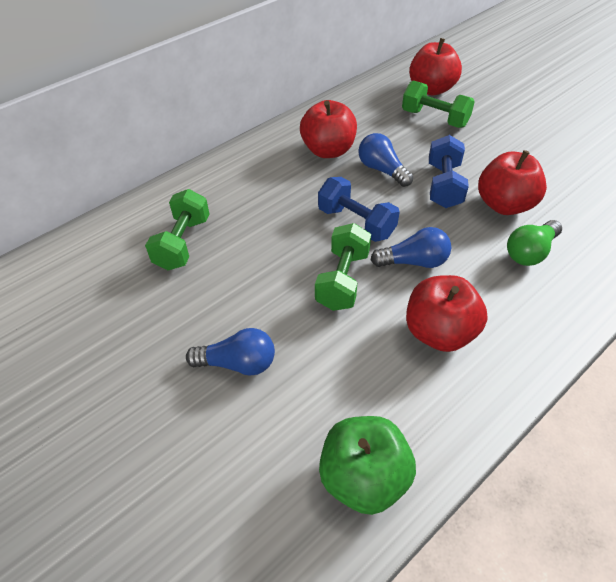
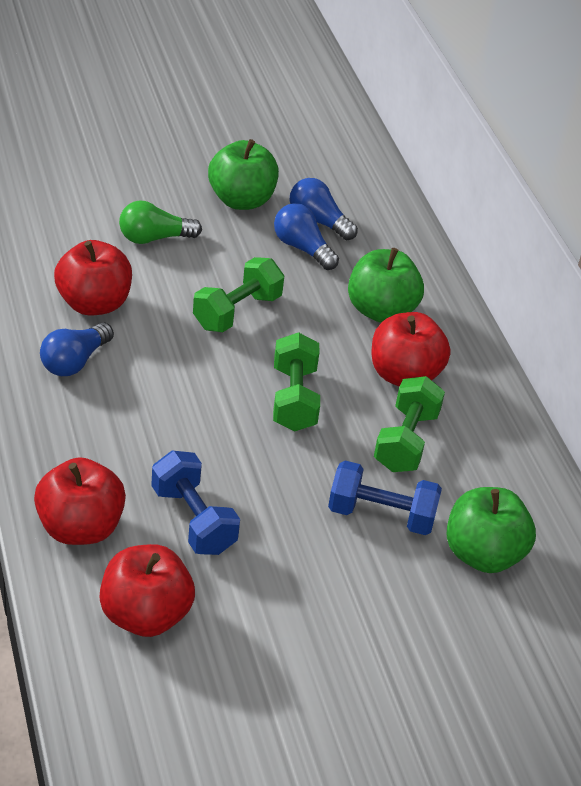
green apple: [319,416,416,515] = 1 -> [208,139,279,210] [348,248,424,323] [446,487,536,573] = 3

